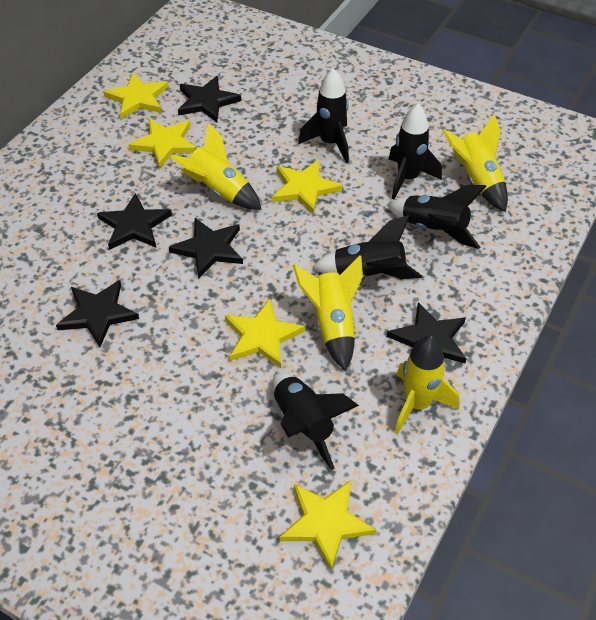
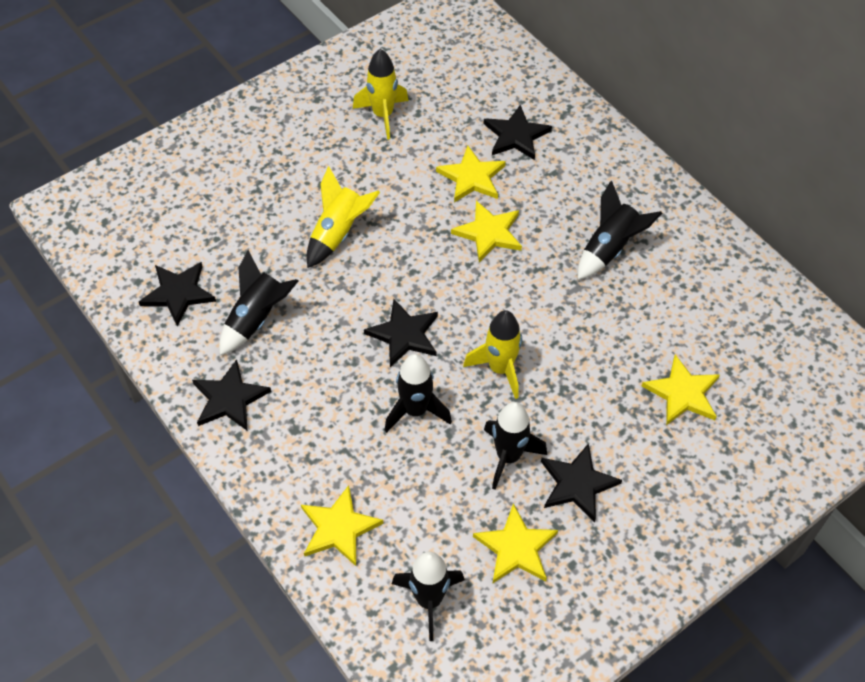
yellow rocket: [170,123,262,210] [293,255,363,371] [394,335,459,435] [442,114,508,212] = 4 -> [306,166,380,268] [353,49,409,140] [463,310,522,399] = 3

